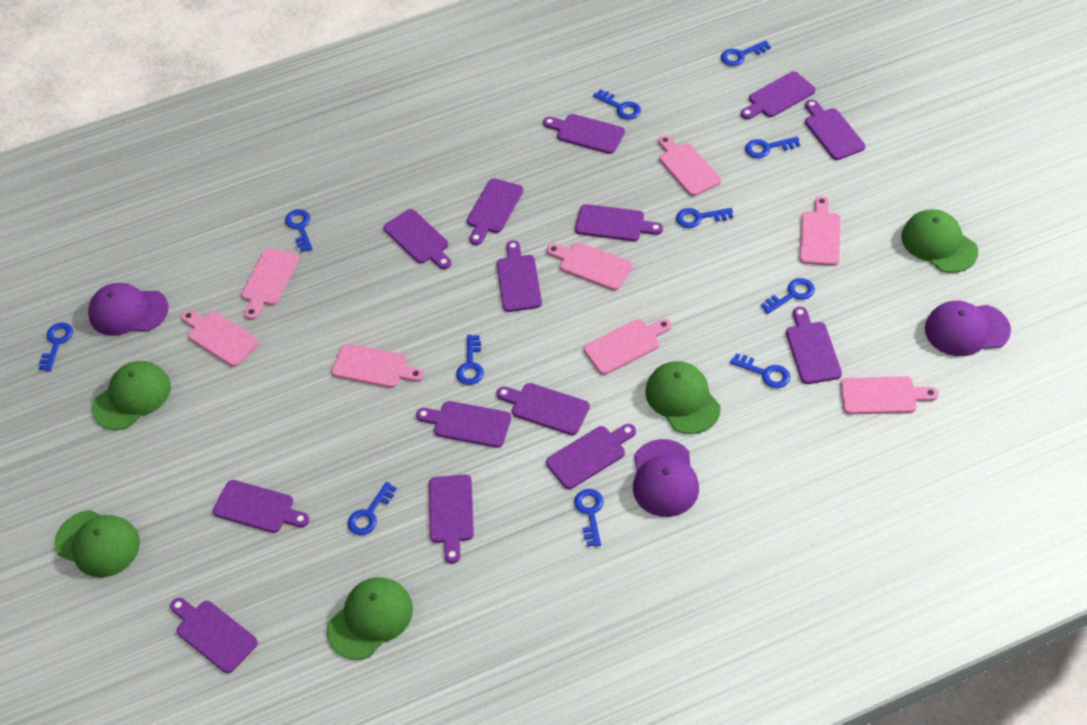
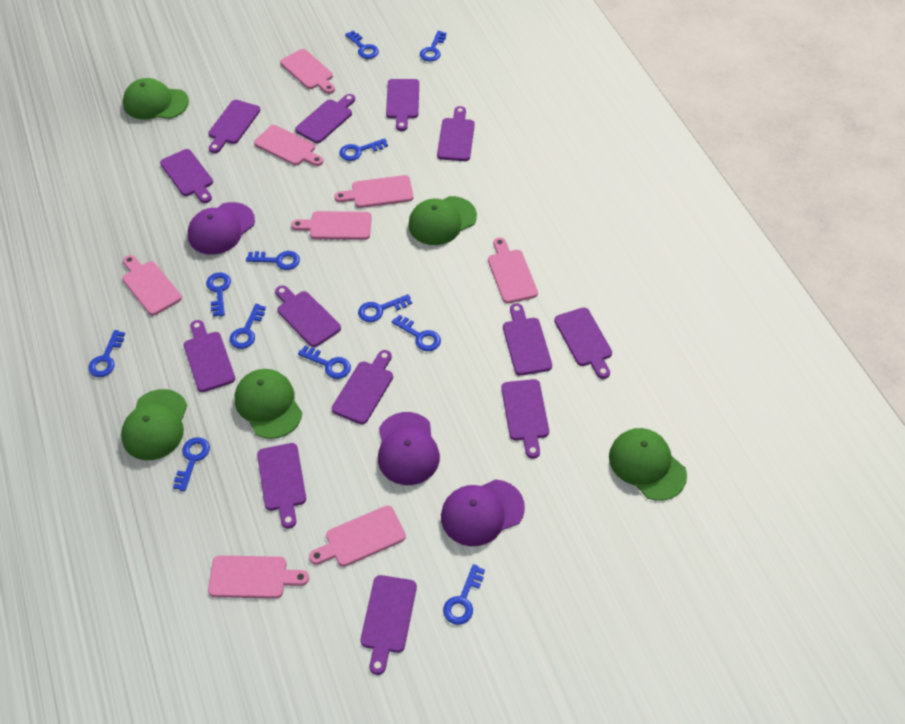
blue key: [39,322,73,371] [285,209,313,252] [348,482,397,535] [456,335,484,385] [574,489,604,547] [593,89,641,120] [676,208,733,228] [721,41,771,66] [730,353,790,388] [745,137,800,158] [761,278,815,314] = 11 -> [88,330,125,377] [173,437,210,491] [206,273,231,316] [230,304,266,349] [246,251,300,270] [298,346,351,379] [339,138,388,161] [345,31,379,59] [358,294,412,322] [392,315,441,351] [420,31,446,62] [443,564,485,625] = 12
purple cutting board: [170,598,258,673] [213,480,309,533] [384,209,451,269] [416,401,511,448] [429,474,474,564] [467,178,523,245] [496,240,542,312] [496,383,590,435] [543,114,625,154] [546,424,636,489] [575,204,663,241] [741,71,815,119] [786,307,842,384] [805,99,865,160] = 14 -> [160,149,213,203] [184,320,235,392] [208,100,261,153] [257,443,306,529] [275,285,341,347] [295,94,355,143] [332,350,393,424] [361,575,417,675] [386,79,419,131] [437,106,475,161] [501,379,549,459] [503,303,552,376] [554,307,612,379] = 13

